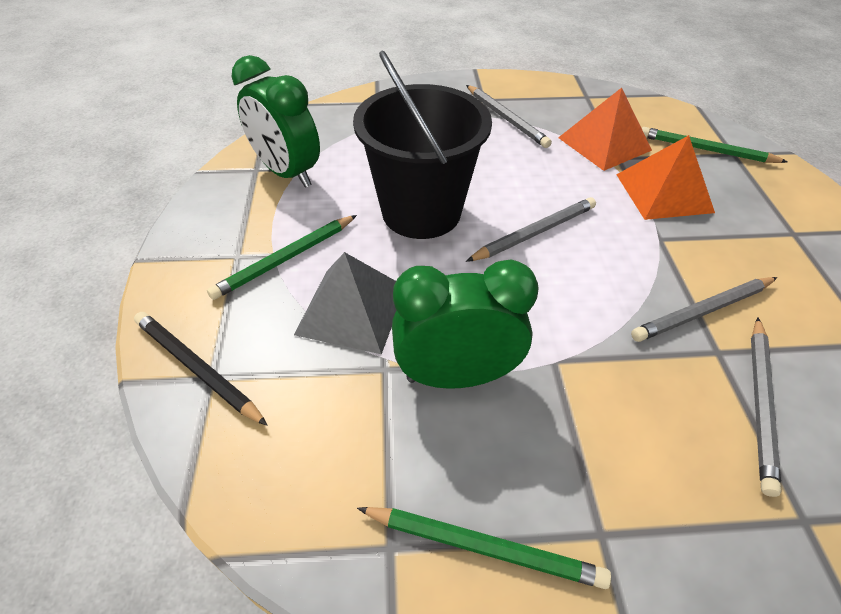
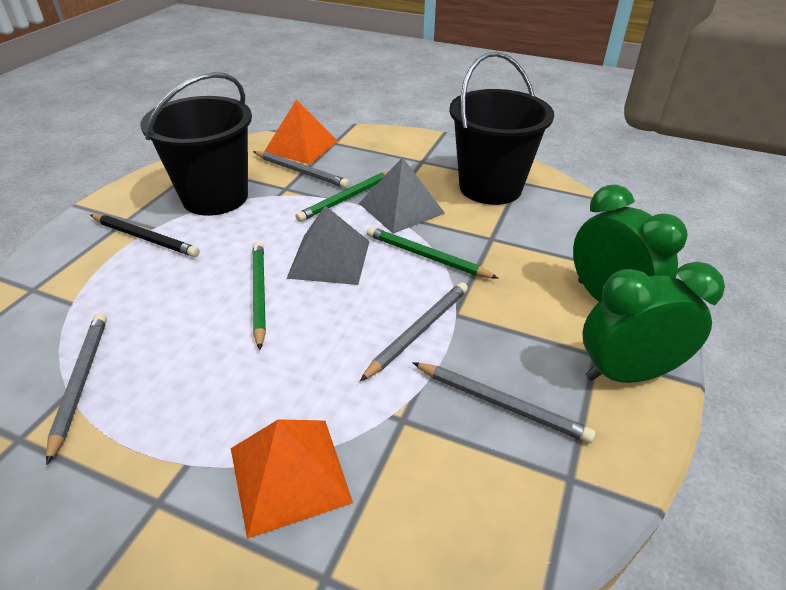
black bucket: [353,51,492,239] = 1 -> [140,72,252,216] [449,52,554,205] = 2
grey pyramid: [294,252,396,354] = 1 -> [286,206,370,285] [359,157,445,234] = 2

